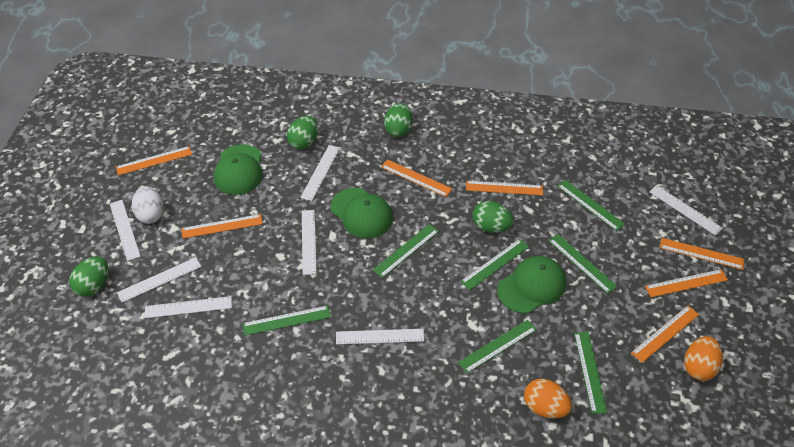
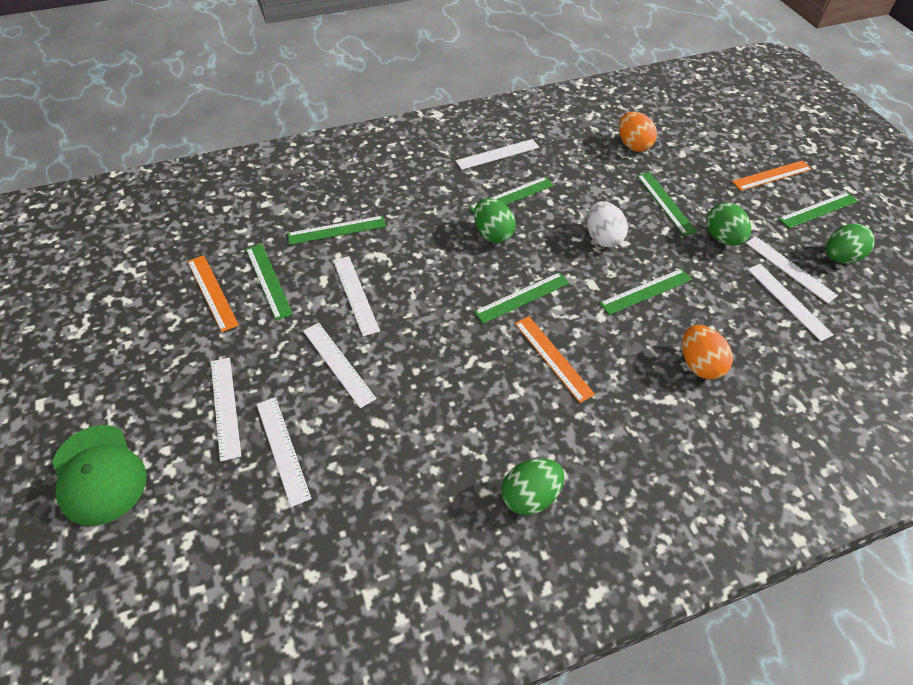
green cap: [214,144,263,195] [331,188,393,238] [497,256,566,314] = 3 -> [52,425,147,526] = 1
orange ruler: [116,146,192,175] [181,214,262,239] [381,159,452,197] [466,181,543,195] [631,306,699,363] [645,269,728,297] [660,238,744,270] = 7 -> [187,255,239,332] [515,316,595,403] [732,160,812,191] = 3

